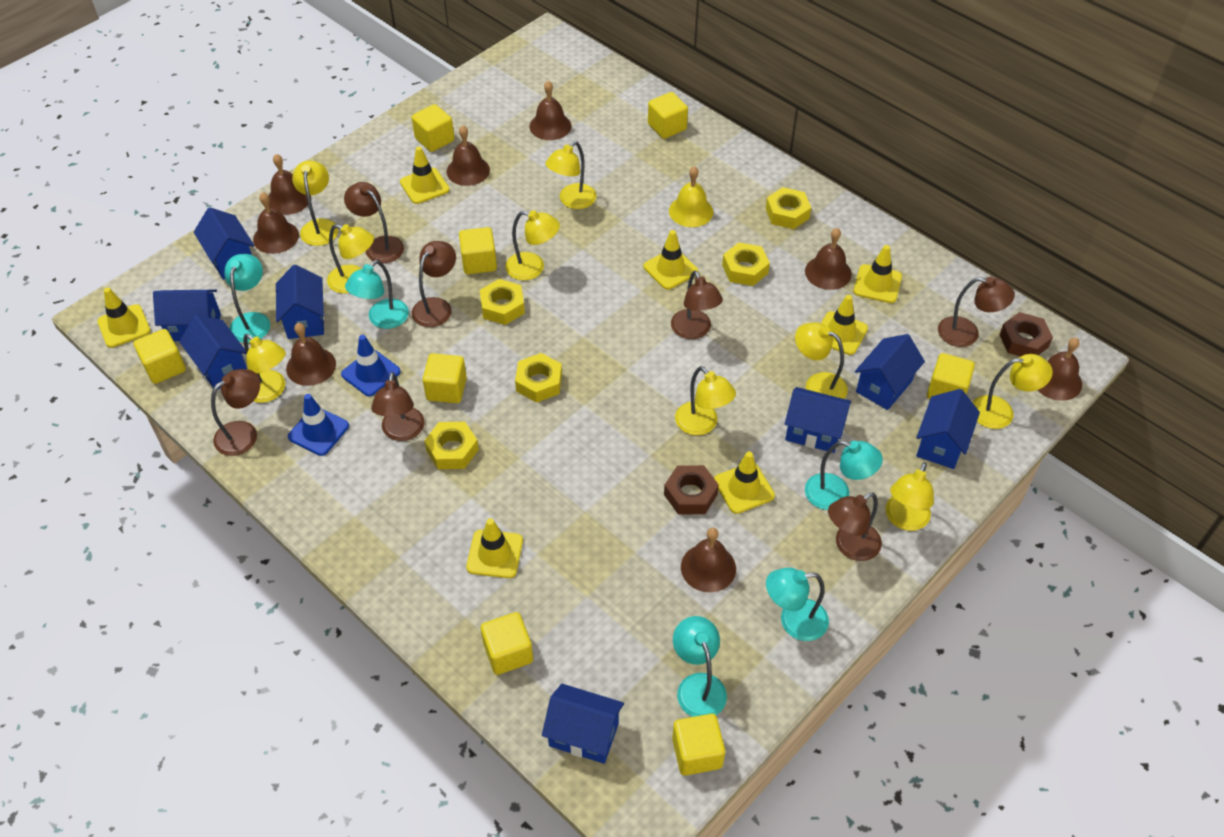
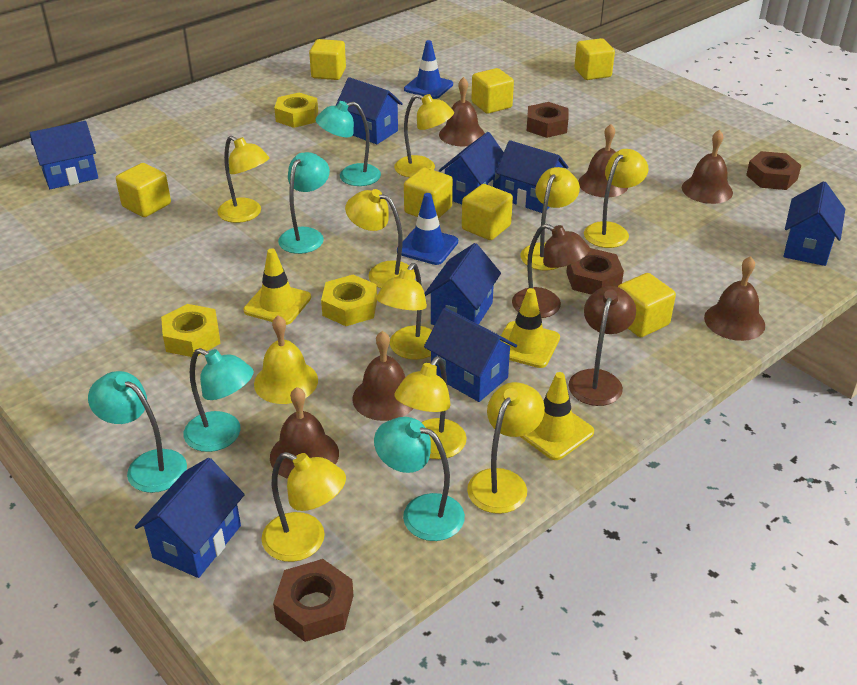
brown bell: [253,192,299,254] [268,154,311,215] [286,323,336,386] [447,125,490,186] [529,81,572,140] [681,528,736,592] [805,228,852,290] [1038,337,1082,401] = 8 -> [270,387,339,479] [352,331,413,421] [439,77,485,146] [578,124,628,197] [682,130,733,204] [704,256,765,341] = 6
brown lamp: [211,369,260,456] [344,182,404,263] [371,372,425,441] [412,241,456,327] [671,271,723,339] [828,493,882,561] [938,277,1015,347] = 7 -> [512,224,590,318] [568,286,636,406] = 2
brown nut: [664,465,719,514] [999,312,1053,356] = 2 -> [273,559,354,642] [527,102,568,138] [566,248,624,295] [746,151,801,190] = 4
yellow cube: [133,329,186,384] [412,104,454,152] [423,353,467,403] [459,227,497,274] [481,612,533,675] [648,92,688,139] [672,714,725,776] [927,353,975,399] = 8 -> [116,163,171,217] [309,39,346,80] [404,167,453,219] [462,184,513,240] [471,68,514,114] [574,38,615,80] [618,273,676,337] = 7
yellow nut: [424,422,479,469] [480,279,525,325] [515,353,562,403] [722,242,770,286] [766,187,811,229] = 5 -> [161,304,221,357] [274,93,318,128] [321,275,377,326] = 3
yellow traffic cone: [97,287,151,348] [400,147,450,204] [466,518,523,578] [644,230,698,290] [714,451,775,514] [821,295,868,355] [854,245,902,303] = 7 -> [243,248,311,325] [500,288,560,368] [520,372,594,460] = 3

